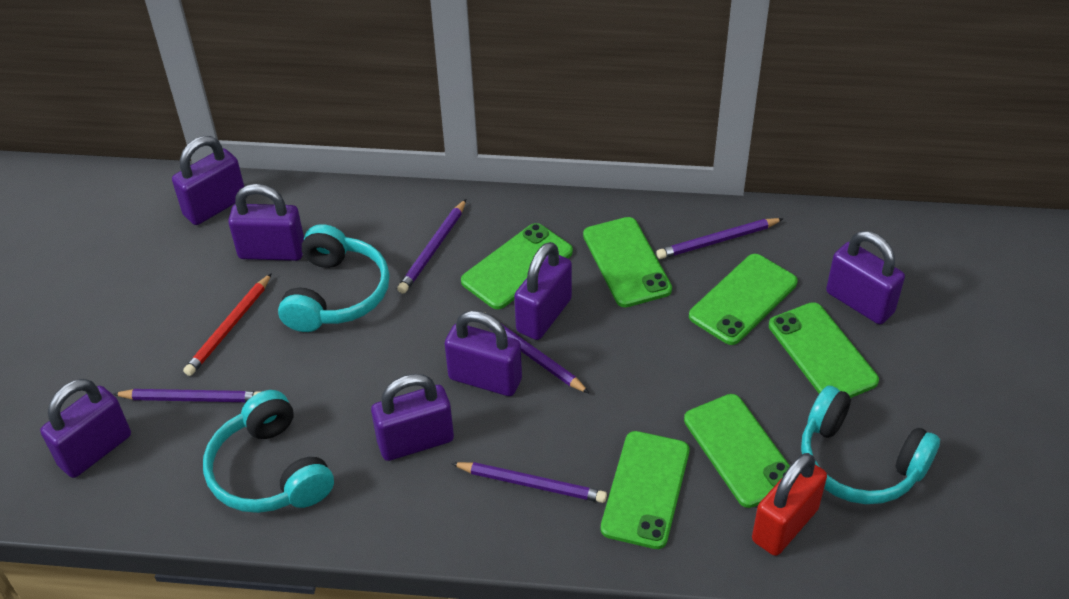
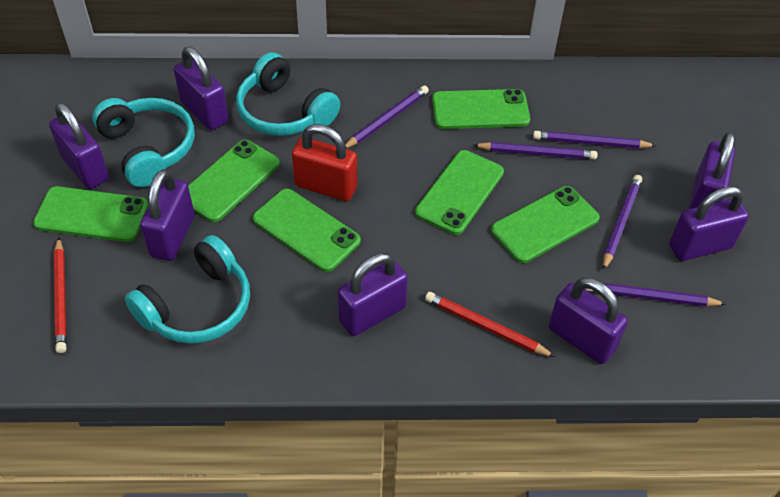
red pencil: [183,273,272,376] = 1 -> [54,237,67,353] [425,292,555,357] = 2

